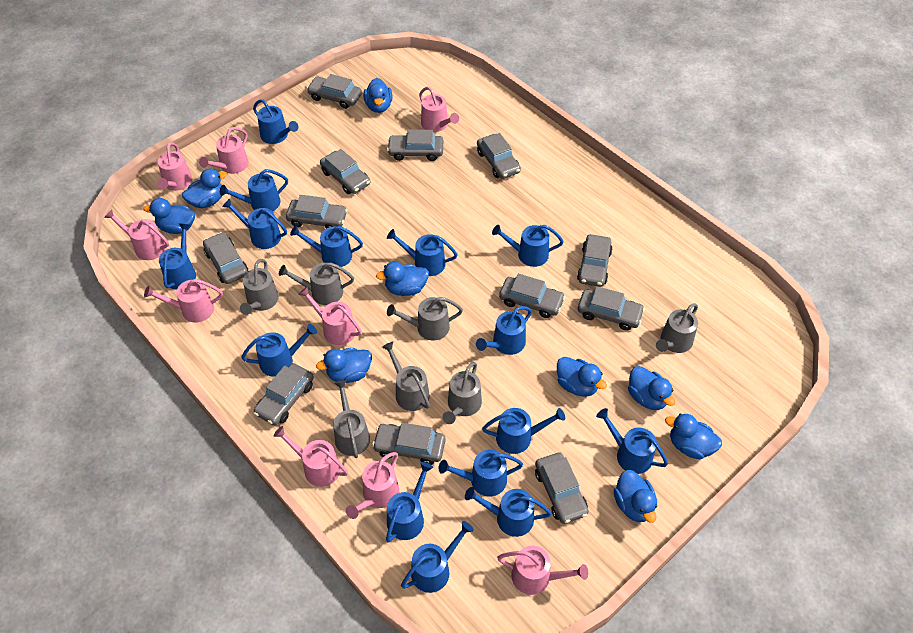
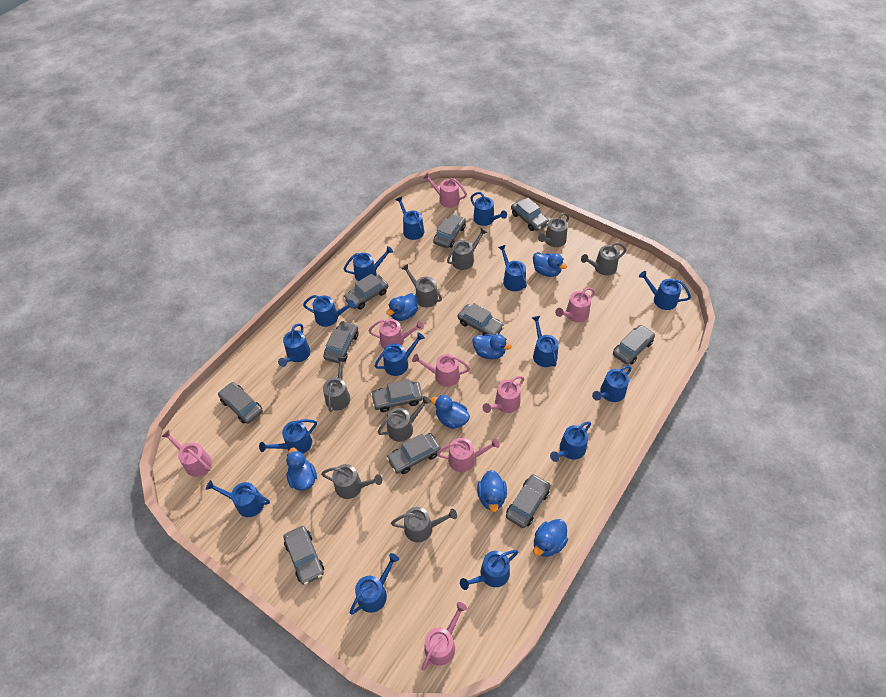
blue duck: [143,198,195,234] [182,169,227,208] [316,348,372,383] [364,78,392,113] [376,262,429,296] [557,357,607,397] [614,470,657,523] [628,366,675,410] [665,414,722,459] = 9 -> [286,448,317,491] [386,293,418,321] [430,395,470,429] [472,334,512,359] [477,470,507,512] [533,252,567,277] [533,519,568,557] = 7
grey car: [203,232,248,284] [254,363,314,425] [286,195,348,229] [307,74,362,109] [320,149,371,194] [372,423,446,465] [387,129,443,161] [477,133,521,179] [499,274,565,318] [535,452,589,524] [577,234,613,287] [578,286,645,331] = 12 -> [218,382,263,424] [283,526,324,585] [323,321,358,364] [343,274,388,309] [371,379,423,412] [386,433,441,474] [433,214,466,248] [457,303,505,336] [506,474,550,528] [511,198,549,231] [613,325,655,365] = 11
grey watering can: [240,259,279,315] [279,263,354,305] [333,380,370,458] [382,342,430,411] [387,297,463,340] [442,362,482,424] [656,303,698,353] = 7 -> [321,464,382,499] [323,357,351,412] [377,396,431,442] [391,507,457,542] [401,264,442,307] [447,228,487,270] [538,212,569,247] [581,242,627,276] = 8
pink watering can: [104,209,169,260] [144,279,223,322] [157,142,192,191] [199,127,249,174] [273,426,348,487] [298,287,362,345] [346,452,399,519] [419,87,459,132] [497,546,588,595] = 9 -> [161,430,212,477] [368,319,424,349] [412,354,470,387] [421,602,467,670] [423,172,467,208] [437,438,500,472] [483,376,524,413] [555,287,595,322] = 8

